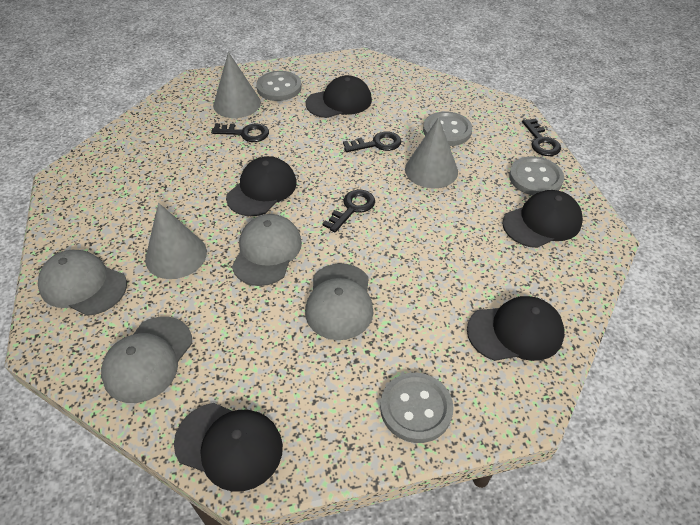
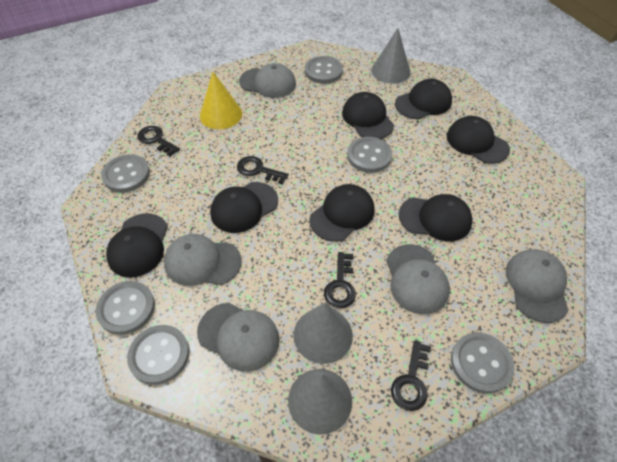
black cap: [174,403,283,492] [226,156,297,216] [306,75,372,118] [467,296,564,361] [503,190,583,248] = 5 -> [106,213,168,278] [210,182,278,233] [309,184,374,242] [342,92,394,139] [395,79,452,119] [399,194,472,241] [447,116,510,164] = 7
grey button: [256,71,301,101] [380,373,454,443] [423,111,472,146] [509,156,564,195] = 4 -> [96,281,155,335] [101,154,150,192] [127,325,189,385] [305,56,343,84] [347,137,392,173] [451,333,514,393] = 6
grey cap: [38,250,127,316] [101,317,192,403] [232,214,302,286] [305,263,374,340] = 4 -> [164,234,242,286] [197,303,280,372] [239,63,296,98] [386,244,450,314] [506,249,568,323] = 5
yellow cone: none = 0 -> [200,72,242,129] = 1

